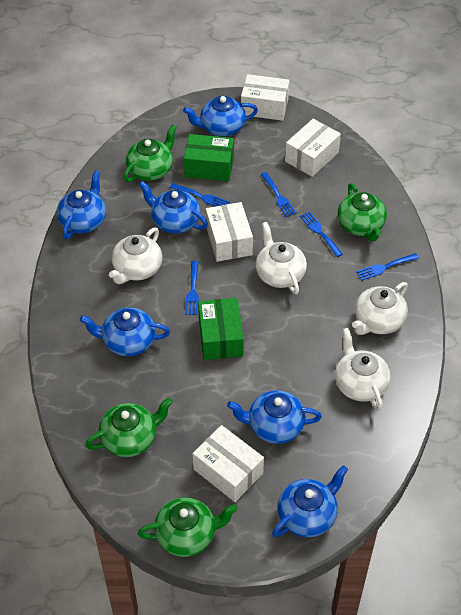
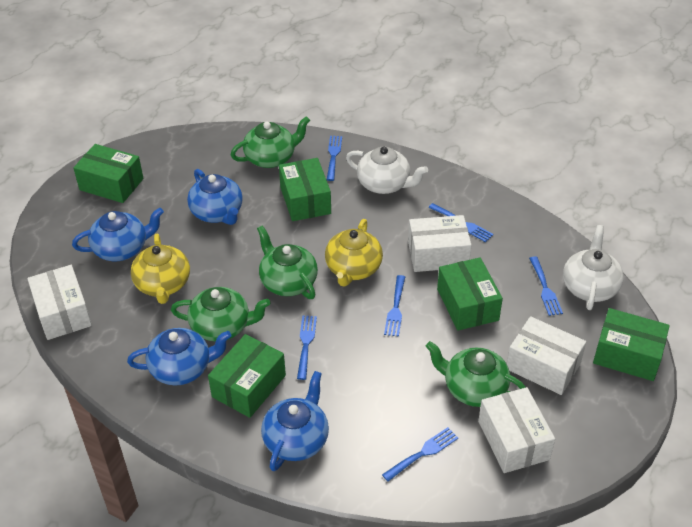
blue fork: [170,183,230,206] [185,261,199,315] [260,172,297,217] [300,212,342,257] [356,253,419,281] = 5 -> [297,316,317,380] [327,136,342,181] [382,427,458,482] [384,275,405,337] [428,203,493,242] [529,256,563,316] = 6
blue teapot: [57,170,106,239] [80,307,170,356] [139,181,208,233] [183,96,258,136] [227,390,322,444] [272,465,348,537] = 6 -> [72,208,164,261] [127,328,231,385] [187,169,243,225] [261,371,329,471] = 4
green box: [184,134,234,181] [198,298,244,360] = 2 -> [73,144,144,203] [208,334,286,418] [279,158,331,221] [437,257,503,331] [593,308,670,381] = 5
white teapot: [109,227,162,284] [256,222,307,294] [335,328,391,410] [352,282,408,335] = 4 -> [346,147,428,194] [563,225,624,310] = 2
yellow teapot: none = 0 -> [131,234,190,304] [325,219,383,287] = 2

